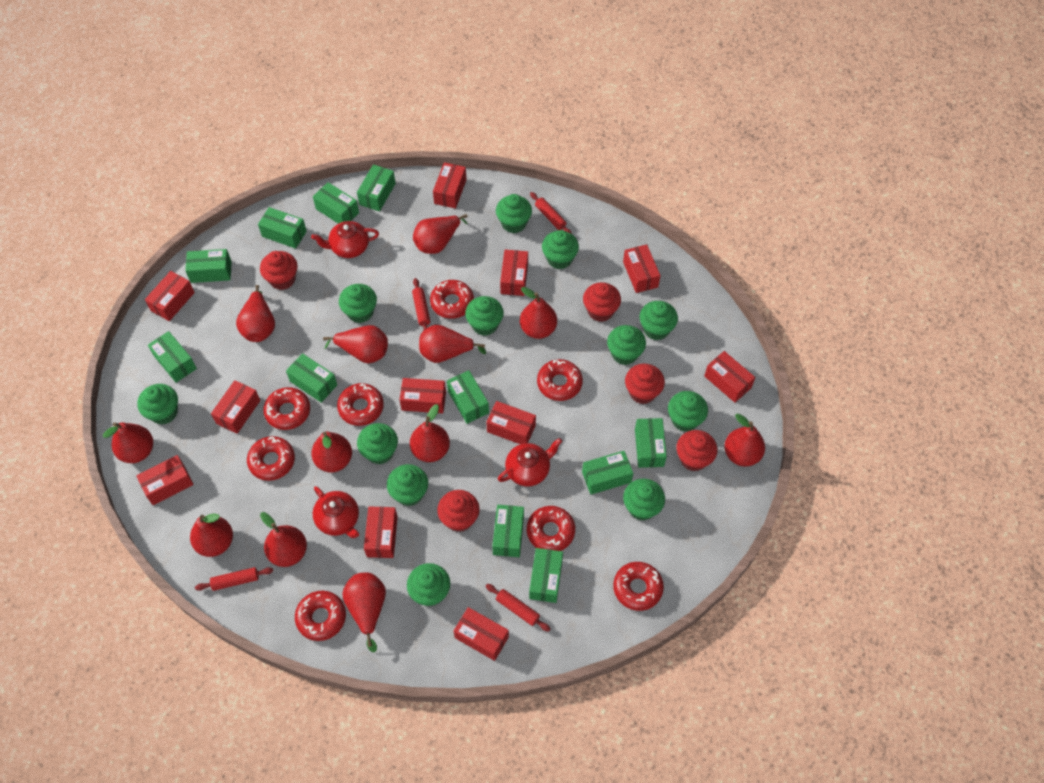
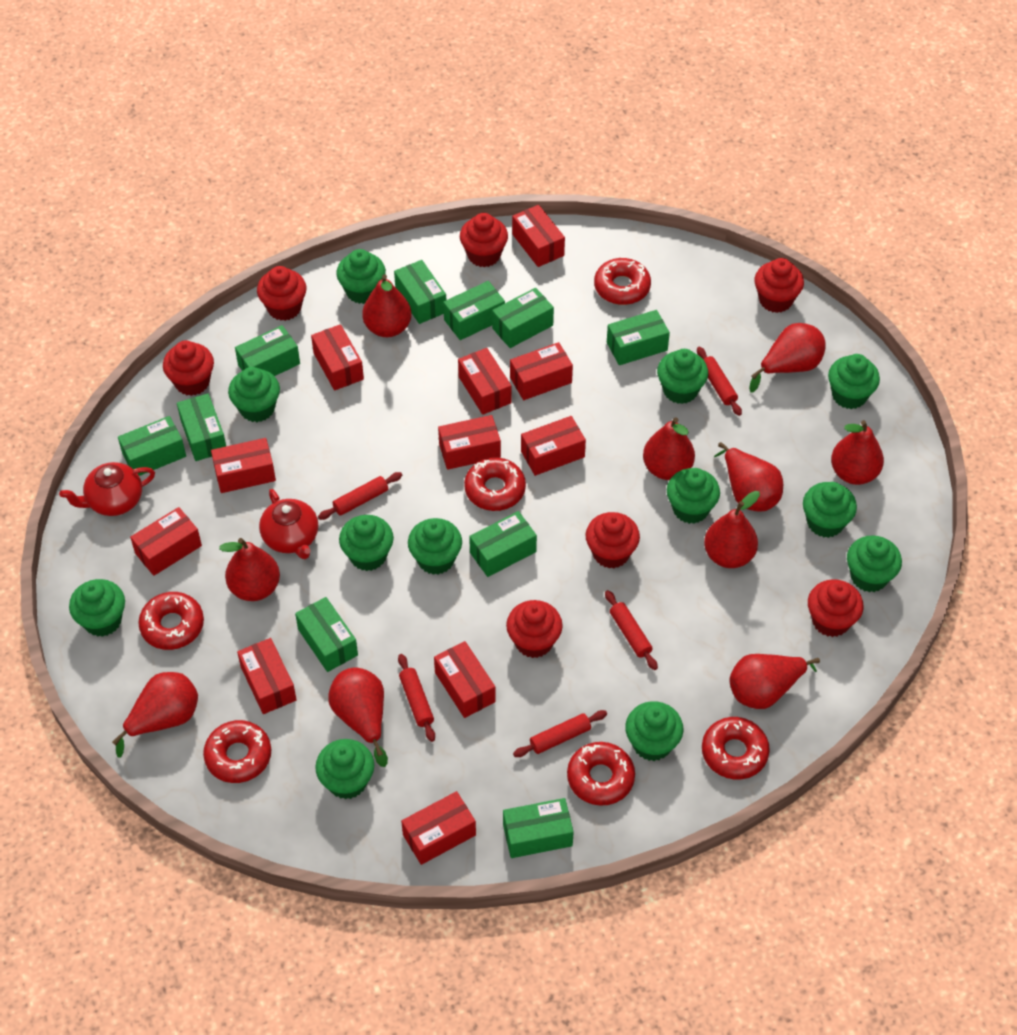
green box: [148,331,197,383] [185,249,232,283] [258,207,307,249] [286,353,337,403] [313,182,359,224] [357,164,396,212] [447,370,489,424] [492,505,524,557] [529,548,563,603] [582,451,633,495] [635,418,667,468] = 11 -> [118,416,186,476] [177,394,226,461] [235,325,300,376] [295,597,358,672] [394,260,446,324] [443,281,505,340] [469,511,537,577] [492,288,554,348] [503,798,574,858] [607,310,670,365] = 10
red cupcake: [260,251,297,290] [437,490,480,532] [583,282,621,322] [625,364,665,404] [676,430,717,471] = 5 -> [163,340,214,396] [257,266,306,321] [460,213,508,267] [506,600,563,658] [585,512,640,568] [754,258,804,313] [808,579,864,637] = 7
red donut: [247,436,295,481] [263,387,310,430] [295,591,346,641] [337,383,384,426] [430,280,474,319] [527,506,575,551] [537,359,583,401] [613,562,664,611] = 8 -> [138,592,204,650] [203,720,271,783] [464,457,526,511] [567,742,635,806] [594,258,651,305] [702,717,770,779] = 6
red pear: [103,422,153,463] [190,514,233,557] [236,285,275,342] [260,512,307,567] [311,432,352,472] [323,325,388,363] [342,572,386,652] [410,404,450,462] [413,214,468,254] [419,325,486,363] [520,287,557,339] [724,414,765,467] = 12 -> [112,672,198,758] [219,538,280,601] [328,667,388,767] [362,274,411,337] [643,417,695,480] [704,491,760,568] [714,442,783,512] [729,654,820,709] [749,323,826,392] [831,420,884,485] = 10
red rolling pin: [195,567,273,591] [412,278,430,331] [486,584,551,632] [530,192,572,234] = 4 -> [318,472,402,520] [398,654,435,742] [513,710,607,757] [605,590,658,670] [697,347,742,416] = 5
red teapot: [311,221,379,258] [313,486,359,538] [498,438,562,486] = 3 -> [59,462,155,516] [259,489,318,559] = 2

